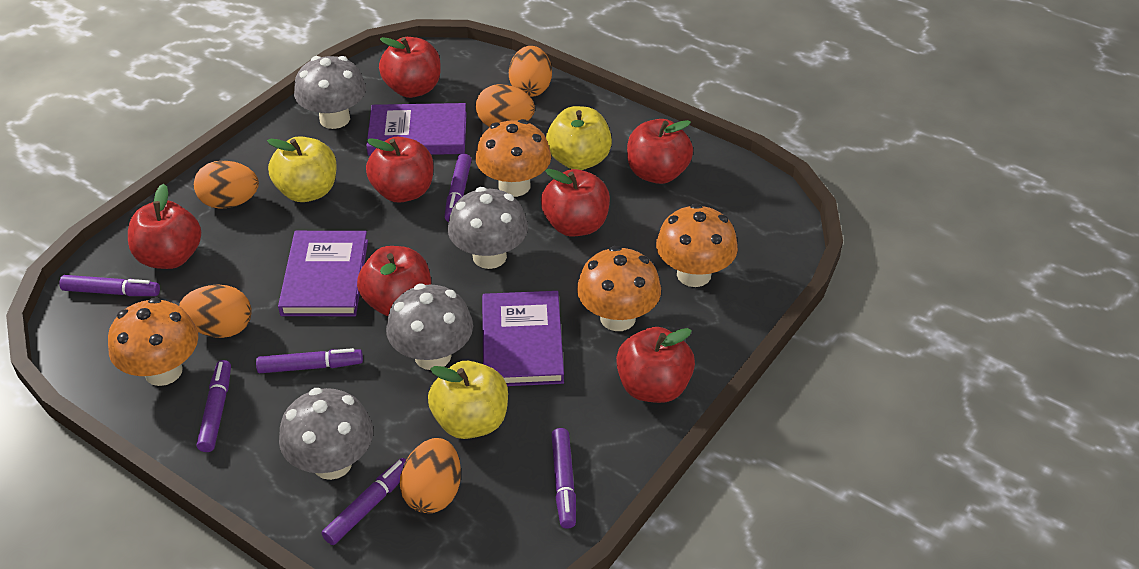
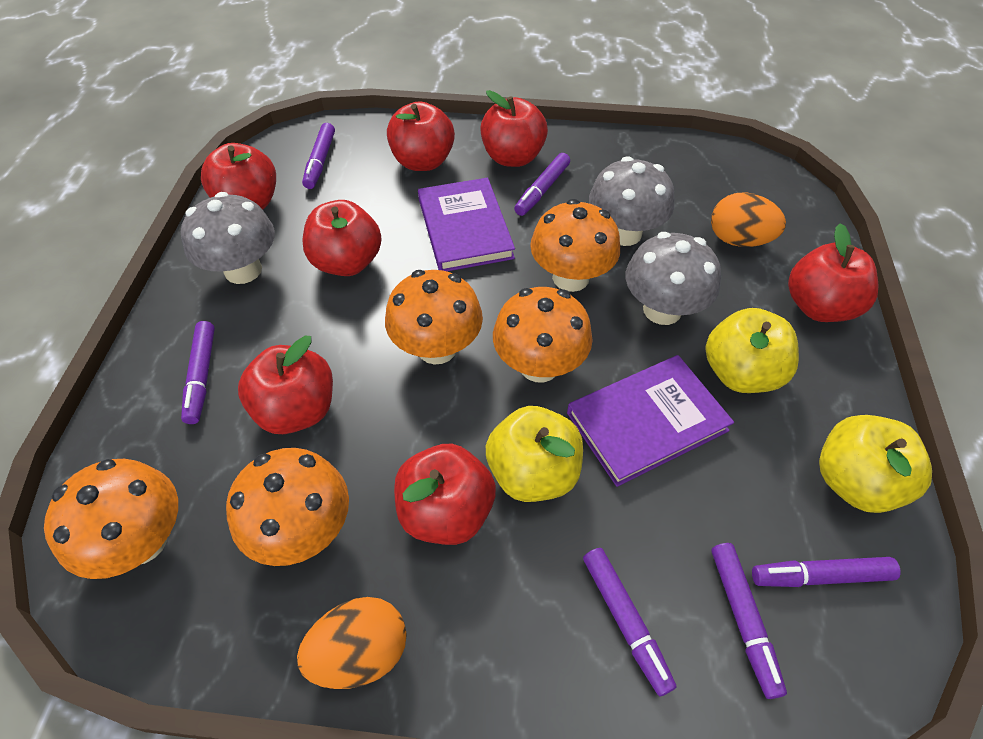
grey mushroom: [279,388,373,480] [294,56,366,129] [386,284,473,370] [448,187,528,269] = 4 -> [181,192,275,284] [589,156,675,246] [626,232,721,325] = 3
orange egg: [179,284,252,338] [194,161,259,209] [400,438,461,513] [476,84,535,127] [509,46,552,97] = 5 -> [297,597,407,689] [711,192,786,247] = 2
orange mushroom: [108,297,198,386] [475,119,551,197] [577,246,661,331] [656,204,738,287] = 4 -> [44,459,178,579] [226,448,349,566] [385,270,483,365] [493,287,592,382] [530,199,620,292] = 5
purple book: [278,231,368,316] [366,103,467,156] [482,291,564,386] = 3 -> [418,178,515,271] [567,355,734,487] = 2

